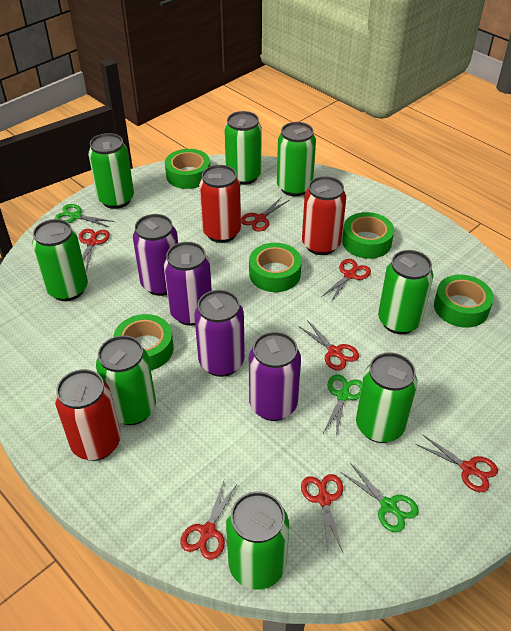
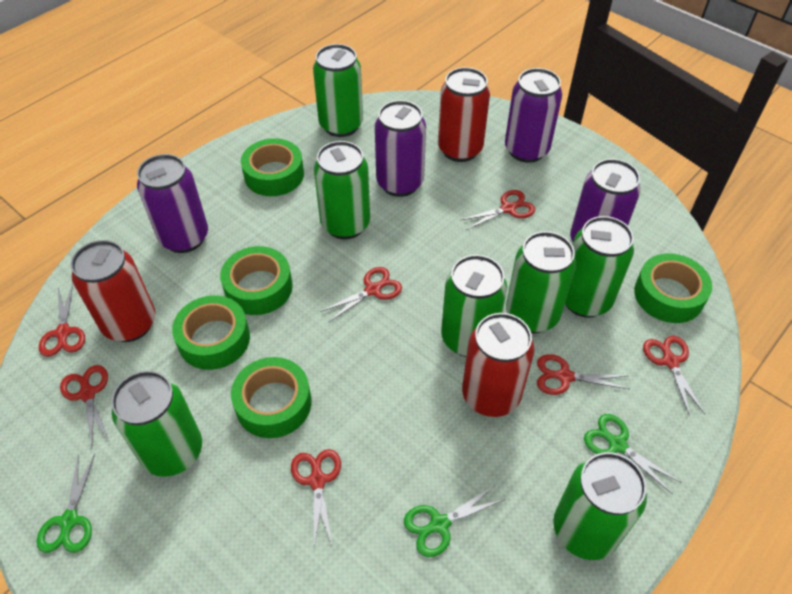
green can: [32,219,88,301] [88,133,134,209] [96,336,156,425] [224,111,262,185] [226,491,289,589] [277,122,316,196] [356,352,417,443] [378,250,433,334] = 8 -> [111,371,202,477] [313,44,363,137] [314,141,370,239] [441,255,507,357] [506,231,576,333] [553,452,647,560] [565,216,634,318] = 7

